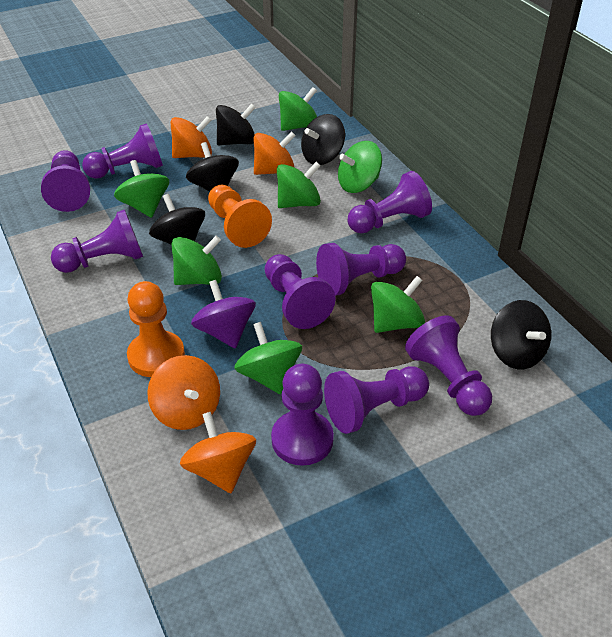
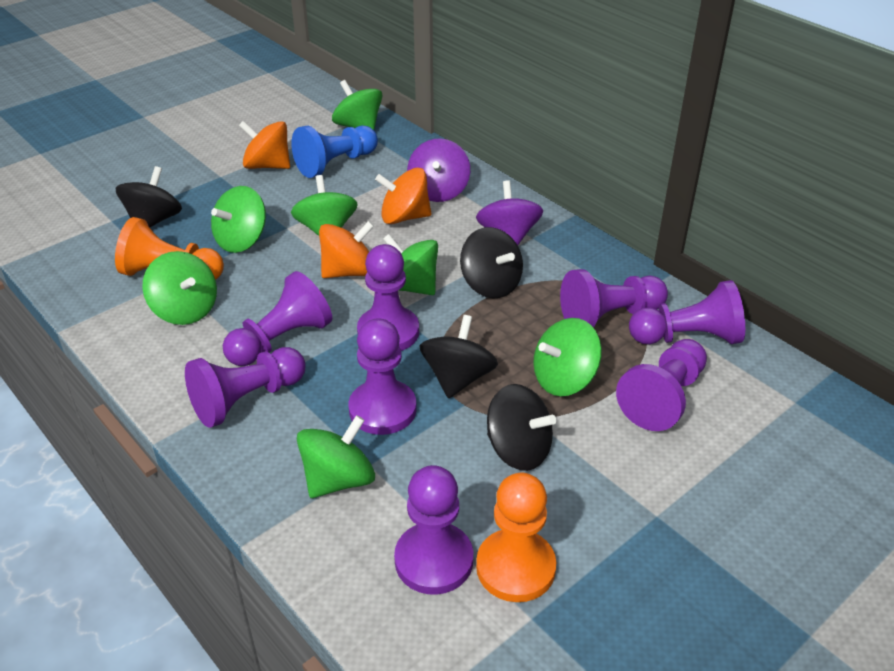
black spinning top: [149,194,205,244] [186,142,239,192] [216,104,256,145] [301,114,345,165] [491,300,551,369] = 5 -> [116,166,182,228] [419,315,498,398] [460,227,523,299] [487,384,556,471] = 4
blue pawn: none = 0 -> [291,125,378,178] = 1
orange spinning top: [147,355,220,430] [171,116,212,158] [180,412,256,493] [254,131,295,175] = 4 -> [239,121,290,169] [319,221,374,278] [375,168,431,224] = 3
purple pawn: [41,150,90,212] [51,209,143,273] [82,123,163,179] [265,254,336,329] [271,364,334,466] [316,243,406,296] [324,366,429,434] [348,171,432,233] [405,315,492,416] = 9 -> [185,347,306,428] [223,271,332,366] [348,318,417,435] [357,244,419,351] [394,465,473,595] [560,269,668,327] [616,339,707,431] [629,280,745,345] = 8
purple spinning top: [191,280,256,348] = 1 -> [407,138,470,202] [476,180,543,245] = 2

